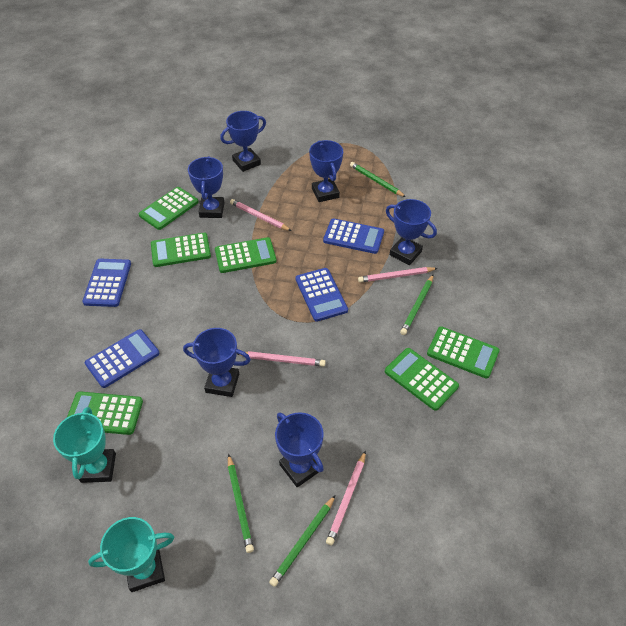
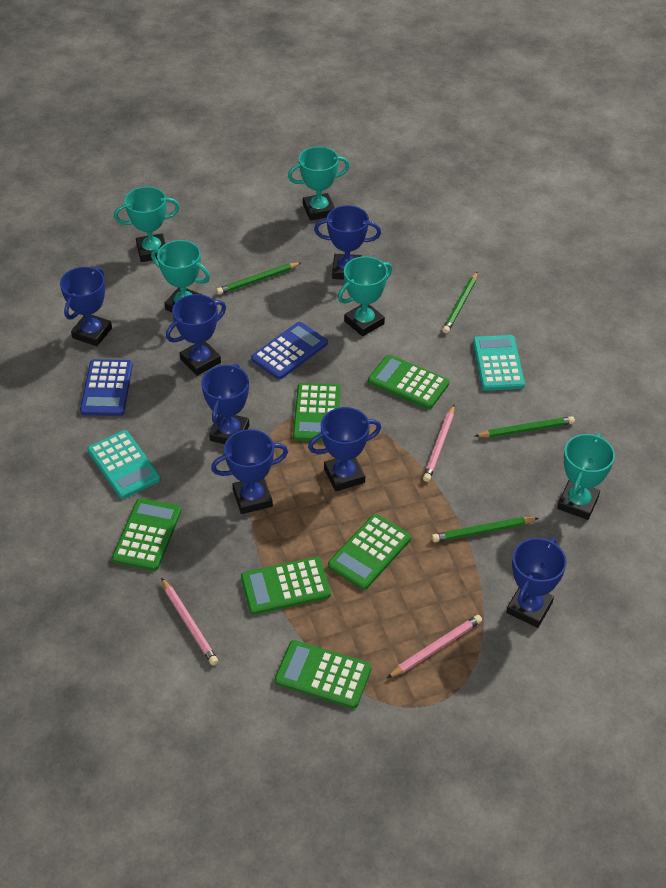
blue calculator: [82,259,131,307] [85,329,159,388] [296,268,348,322] [323,218,384,254] = 4 -> [80,359,133,416] [251,322,328,379] = 2
blue trophy: [183,328,251,397] [188,156,224,218] [220,111,266,172] [275,412,324,487] [309,140,343,202] [386,199,437,265] = 6 -> [60,267,112,346] [166,294,226,376] [201,364,249,444] [211,429,288,514] [308,407,381,492] [314,205,381,280] [506,538,567,628] = 7
pink pencil: [230,199,291,231] [238,351,326,367] [326,451,366,545] [358,267,438,283] = 4 -> [161,578,218,665] [387,615,482,678] [423,405,455,482] = 3
turquoise calculator: none = 0 -> [87,430,161,499] [473,335,525,391] = 2
turquoise trophy: [53,407,116,483] [88,517,174,592] = 2 -> [114,187,180,262] [151,240,210,312] [288,147,349,221] [338,256,392,337] [557,434,615,520] = 5

